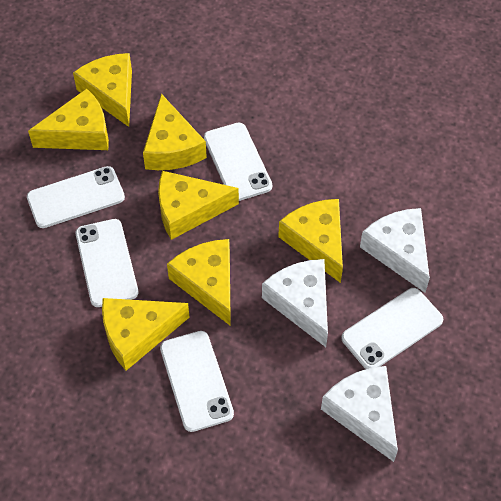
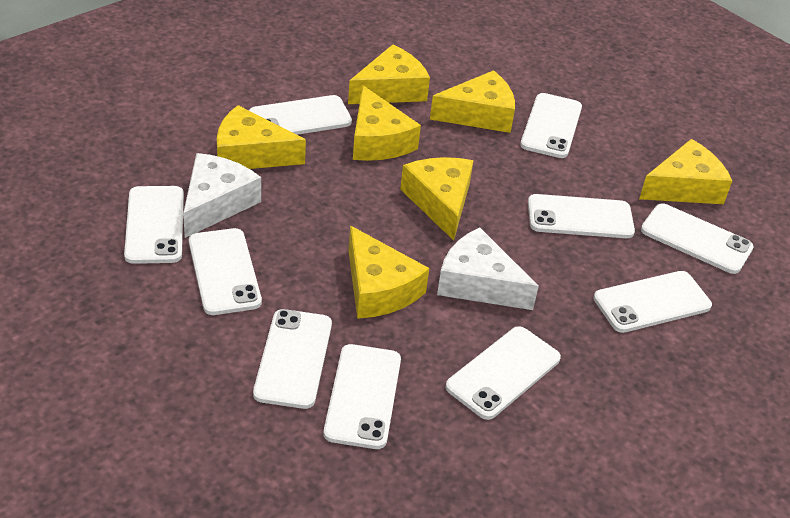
white cheese: [262,259,328,347] [321,366,398,462] [360,208,430,293] = 3 -> [183,153,261,238] [437,228,539,310] = 2
white phone: [27,166,125,228] [75,219,139,307] [160,331,234,432] [204,123,272,201] [341,288,443,369] = 5 -> [124,186,184,264] [189,228,262,315] [249,95,352,135] [253,309,332,409] [324,344,401,449] [445,326,561,420] [520,93,582,158] [528,194,635,238] [593,271,712,333] [641,203,754,274] = 10

